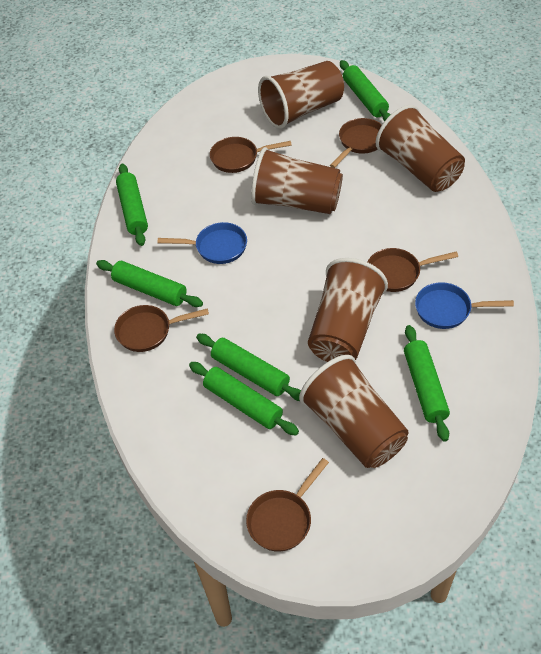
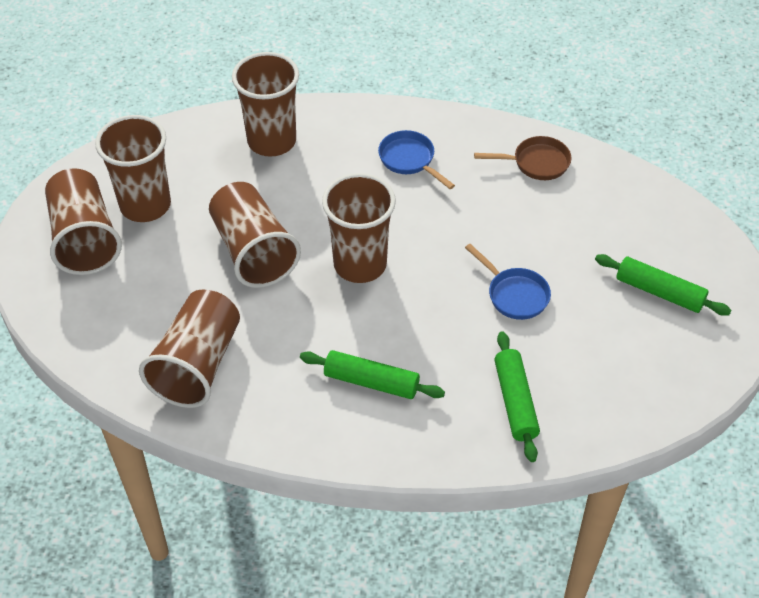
brown cup: [251,147,343,214] [258,61,344,129] [299,355,409,468] [308,258,388,362] [376,105,465,192] = 5 -> [45,168,122,275] [95,115,171,222] [139,290,240,408] [209,182,301,288] [232,52,299,157] [322,173,396,283] = 6
brown pan: [114,305,209,352] [210,137,292,173] [246,458,329,552] [330,118,382,168] [368,248,458,292] = 5 -> [474,136,572,180] = 1
green rolling pin: [96,260,203,307] [116,164,148,246] [189,362,299,435] [196,334,301,401] [340,60,391,121] [404,325,450,442] = 6 -> [300,350,445,399] [494,331,540,462] [595,254,731,316] = 3

